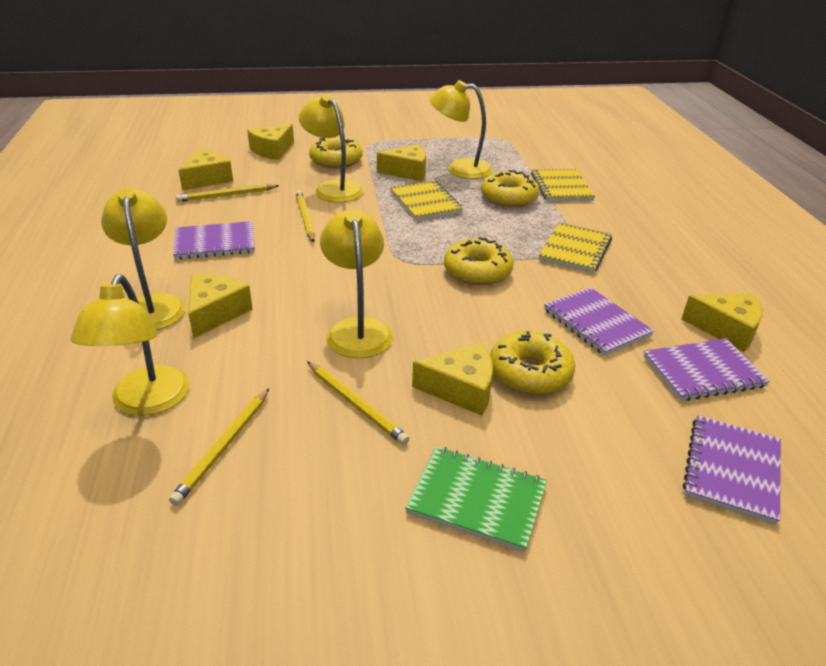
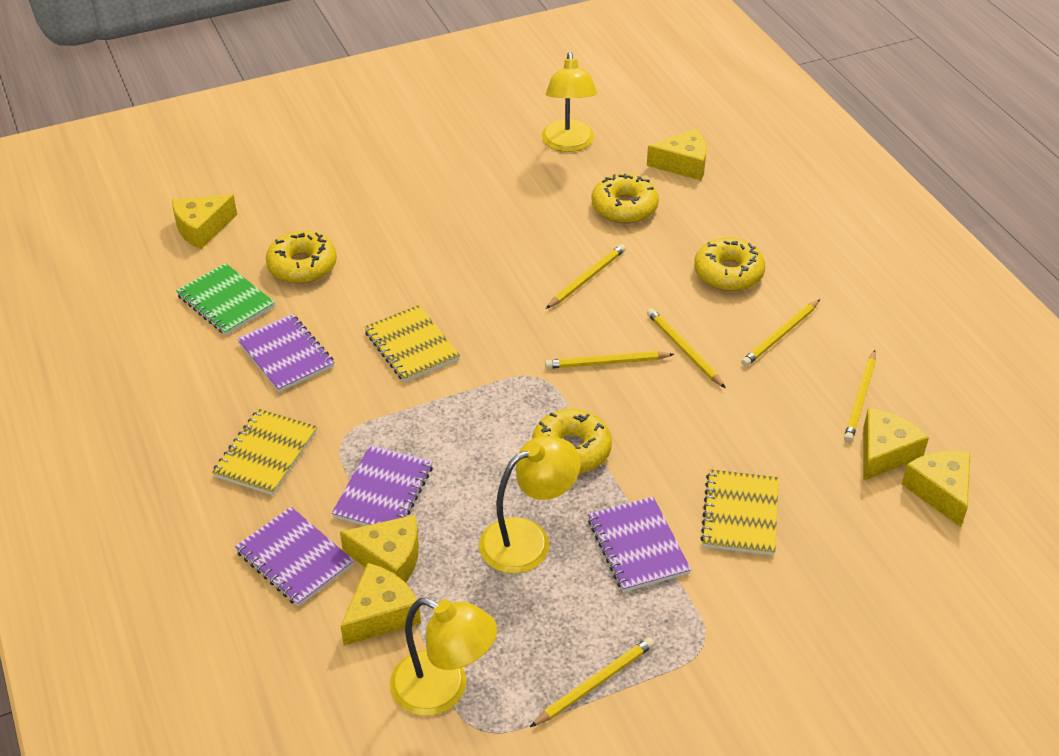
yellow lamp: [71,274,190,416] [101,188,186,330] [299,94,363,203] [320,210,393,358] [429,80,492,179] = 5 -> [390,598,497,716] [479,436,581,574] [542,52,597,152] = 3
yellow pencil: [169,389,269,506] [176,184,279,202] [296,191,315,242] [307,361,410,445] = 4 -> [530,637,655,727] [545,351,674,369] [546,244,626,309] [647,308,726,388] [741,299,820,367] [844,350,876,442] = 6

